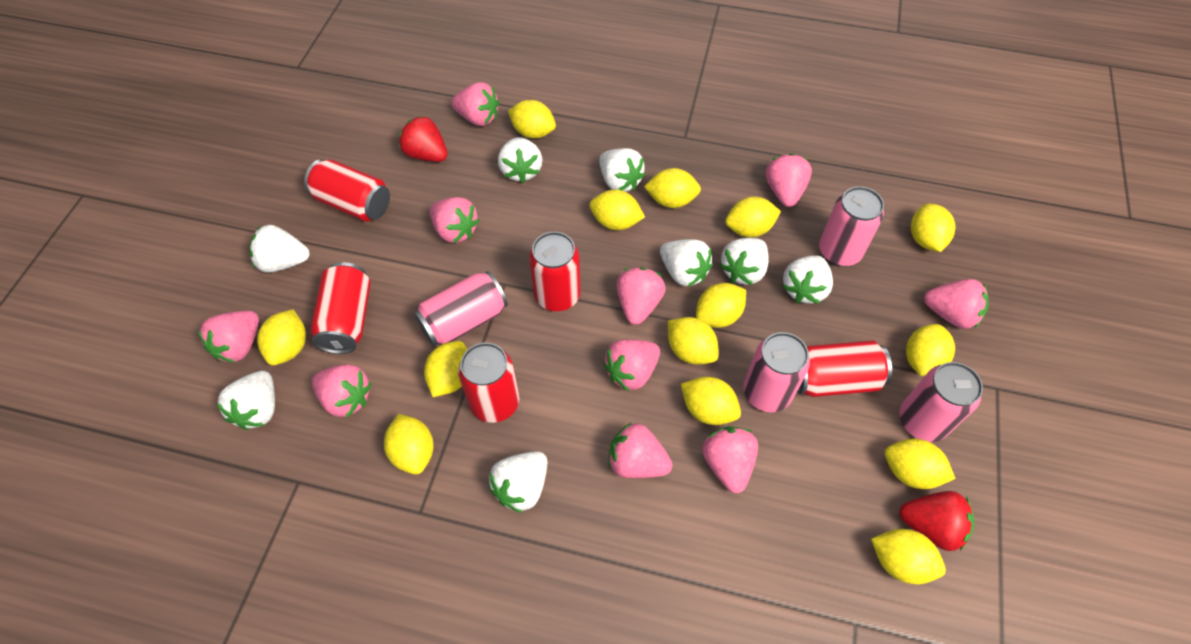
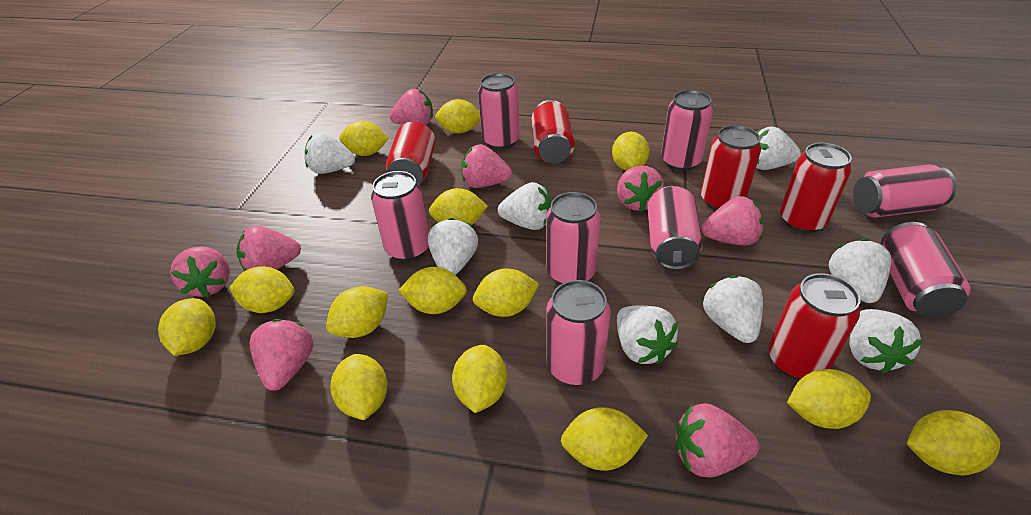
pink can: [414,271,508,346] [743,332,810,412] [819,186,884,266] [899,362,983,442] = 4 -> [371,171,429,261] [478,73,520,150] [546,192,601,284] [546,280,611,386] [647,186,703,270] [661,90,713,171] [853,164,957,217] [881,222,971,318] = 8
pink strawberry: [198,311,259,362] [311,364,372,418] [430,197,480,243] [451,82,499,126] [603,339,660,391] [608,422,672,478] [616,268,666,325] [702,426,758,493] [766,153,812,207] [924,279,989,329] = 10 -> [170,246,230,298] [236,226,301,271] [250,319,314,391] [389,89,433,125] [461,144,512,188] [617,165,664,212] [676,403,760,477] [702,196,763,245] = 8
red strawberry: [399,115,448,162] [899,491,975,551] = 2 -> none = 0

